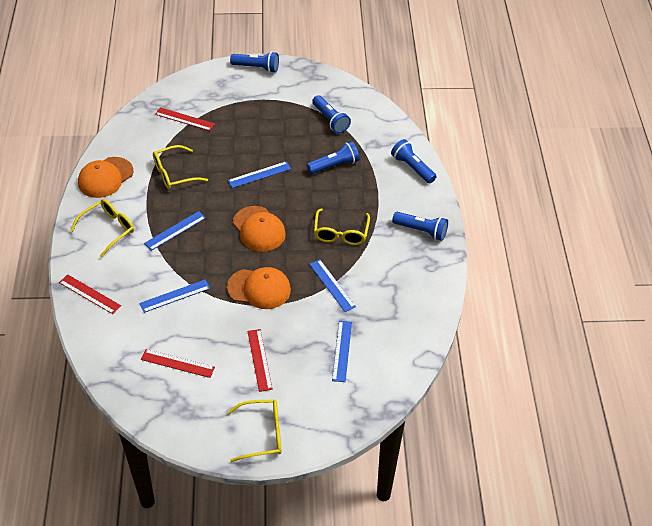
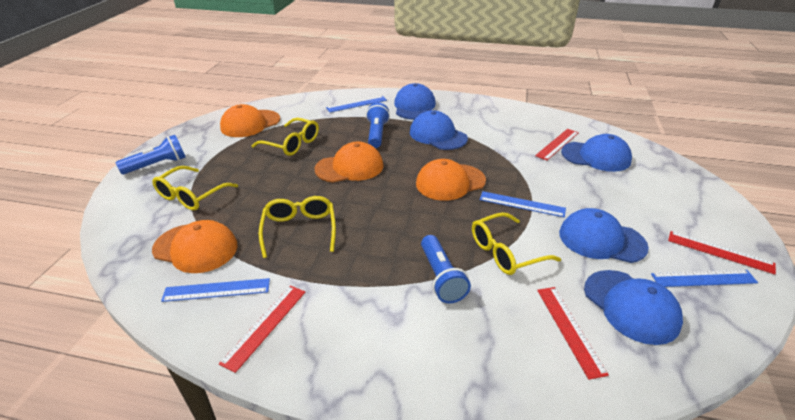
blue cap: none = 0 -> [394,83,436,120] [410,110,468,150] [559,208,649,263] [561,134,632,172] [584,270,683,345] = 5
blue flashlight: [230,51,279,73] [307,141,360,174] [312,95,351,133] [391,139,437,183] [392,212,448,241] = 5 -> [116,135,186,174] [366,102,390,148] [421,235,471,303] = 3
blue ruler: [139,280,210,313] [144,211,206,251] [228,161,291,188] [309,259,356,312] [332,321,352,382] = 5 -> [161,278,270,302] [326,96,387,112] [480,191,566,217] [651,270,758,287] = 4
orange cap: [78,157,133,198] [227,267,291,309] [233,206,286,252] = 3 -> [152,220,238,273] [220,104,280,137] [315,142,384,183] [416,159,486,201] = 4

